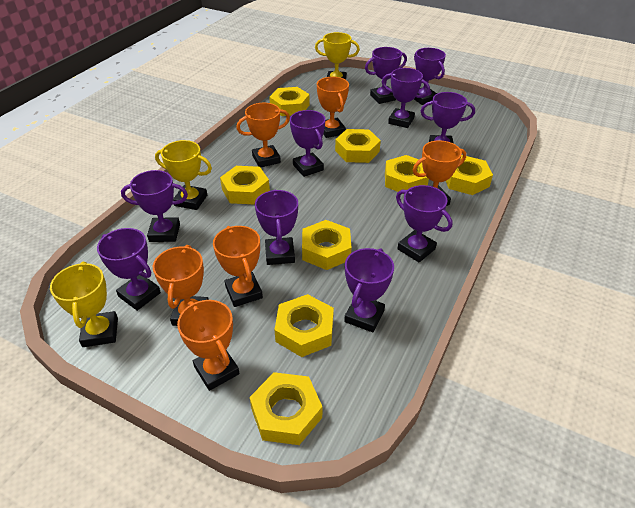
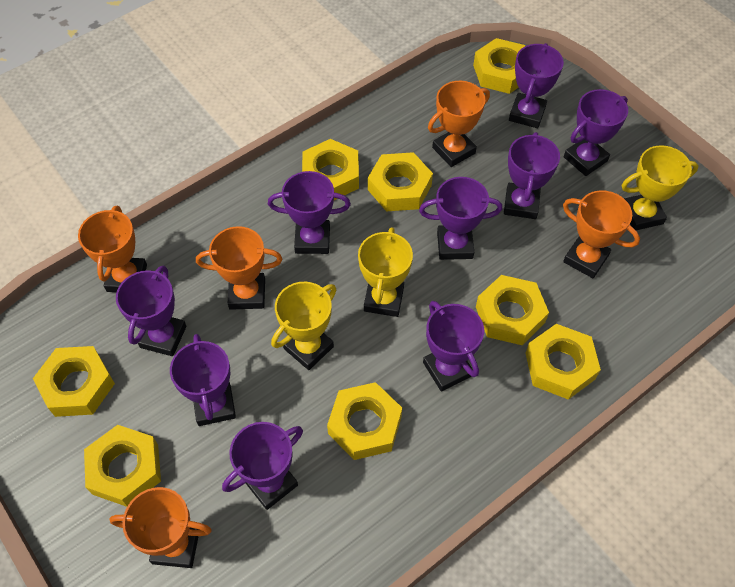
orange trophy: [153,245,209,326] [177,300,240,391] [213,226,263,307] [236,103,290,167] [317,77,349,138] [413,140,466,206] = 6 -> [78,206,147,292] [109,487,212,568] [196,226,283,310] [428,81,490,167] [563,190,640,278] = 5
purple trophy: [97,228,161,311] [121,170,188,242] [255,189,298,265] [290,110,325,177] [344,248,394,332] [365,47,407,104] [382,68,430,128] [396,185,452,262] [414,48,446,105] [421,92,475,144] = 10 -> [116,265,186,356] [170,334,236,426] [222,422,303,510] [268,171,351,254] [419,177,502,260] [423,301,484,392] [504,132,560,219] [509,43,564,128] [564,89,628,176] = 9

